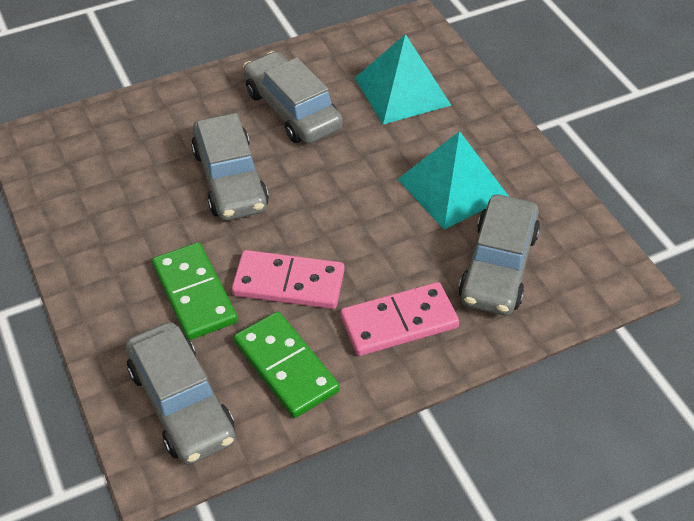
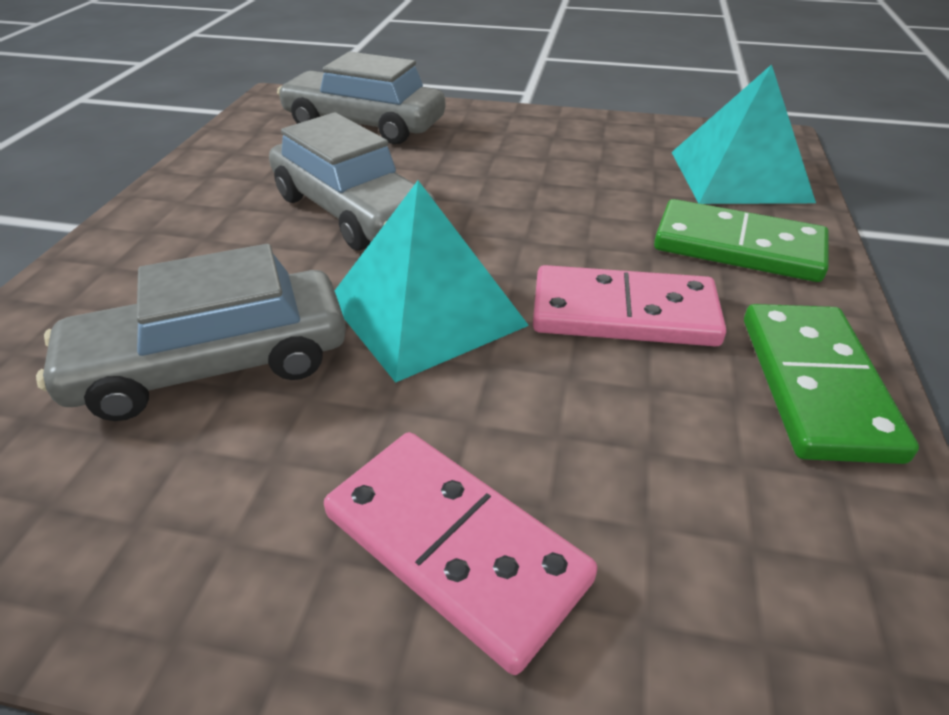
grey car: [125,322,235,465] [191,113,269,221] [243,51,343,144] [458,195,540,315] = 4 -> [36,244,346,421] [269,112,436,251] [277,51,446,144] = 3

